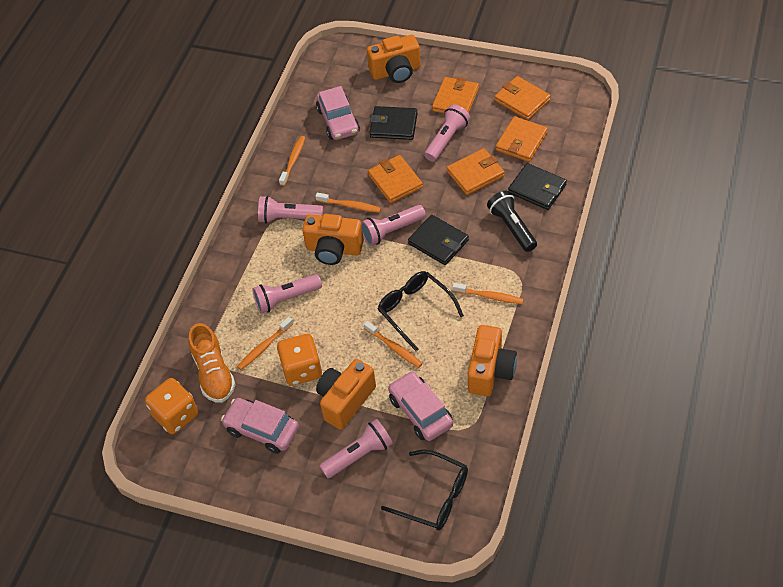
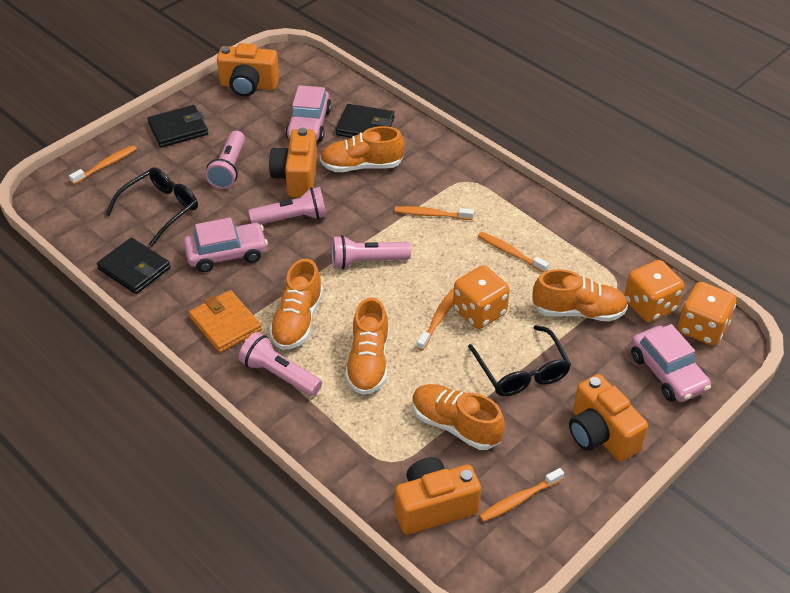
black flashlight: [487,191,537,252] = 1 -> none = 0
orange dice: [145,378,198,434] [277,334,322,386] = 2 -> [453,265,510,329] [624,260,684,322] [678,282,736,346] = 3
orange shoe: [189,323,236,403] = 1 -> [269,259,323,350] [320,126,405,172] [345,298,389,395] [412,384,505,450] [532,269,628,322] = 5
orange wallet: [368,155,423,203] [432,77,479,113] [447,148,505,195] [495,76,551,120] [496,116,548,162] = 5 -> [189,290,262,353] = 1
pink flashlight: [253,274,322,314] [258,196,323,224] [320,419,393,478] [361,205,426,246] [424,104,470,162] = 5 -> [205,131,245,189] [239,332,322,396] [249,187,327,225] [332,235,411,269] = 4

